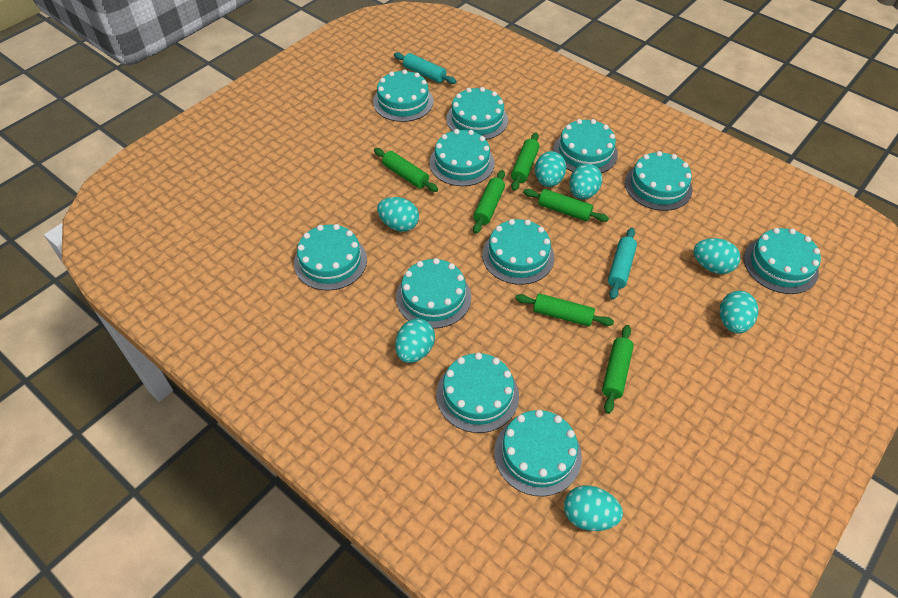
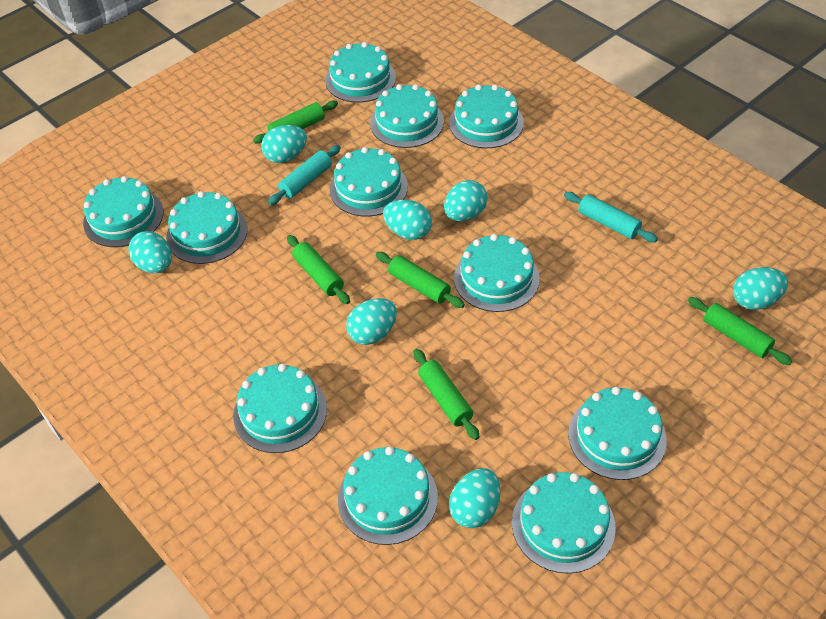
green rolling pin: [374,148,438,192] [473,170,505,234] [511,132,539,191] [515,293,614,327] [523,189,609,222] [602,325,634,414] = 6 -> [253,100,338,144] [287,235,350,304] [376,252,465,308] [413,349,480,440] [688,297,792,365] = 5

